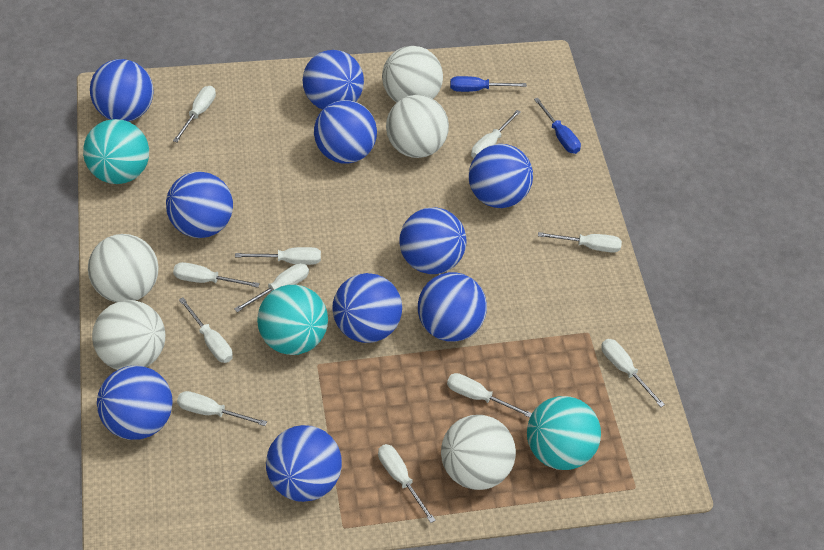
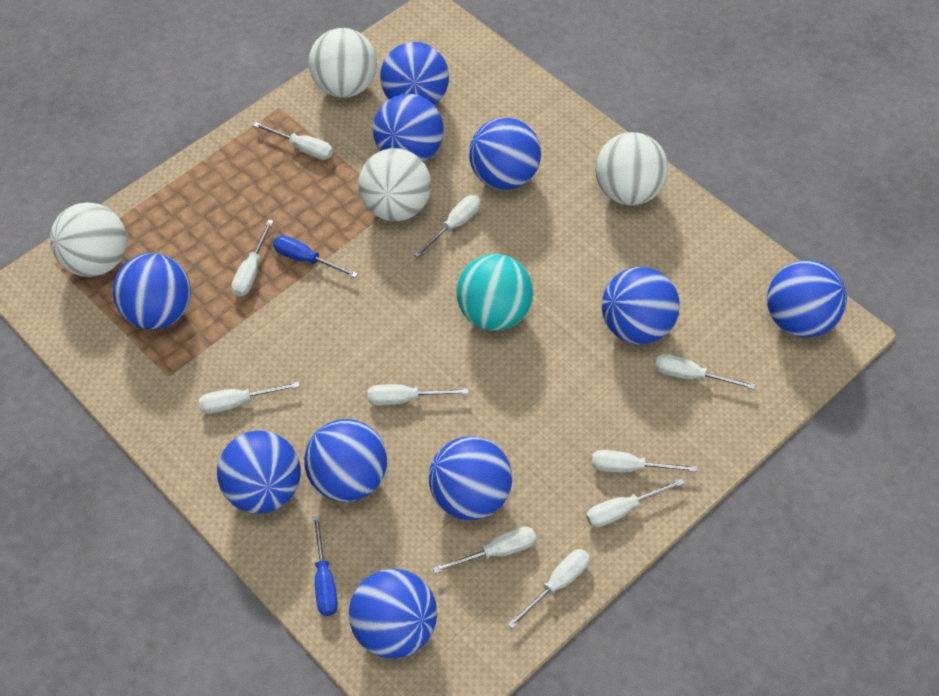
turquoise ball: [83,119,149,184] [257,285,328,355] [527,396,601,470] = 3 -> [456,254,533,331] = 1
white ball: [88,234,159,302] [92,300,165,370] [382,46,443,103] [386,95,449,158] [441,415,516,490] = 5 -> [50,202,127,277] [309,28,377,98] [358,148,431,221] [595,132,668,205] = 4
white screwdriver: [173,86,216,142] [173,262,260,288] [177,391,267,426] [179,297,233,363] [234,263,309,312] [235,247,321,265] [378,444,436,523] [447,373,532,418] [471,110,521,158] [538,232,622,253] [601,339,665,407] = 11 -> [199,381,300,414] [232,220,274,296] [253,122,333,160] [367,384,469,405] [414,195,481,258] [433,527,536,574] [508,549,590,629] [586,478,685,527] [592,450,697,473] [655,354,756,390] = 10

